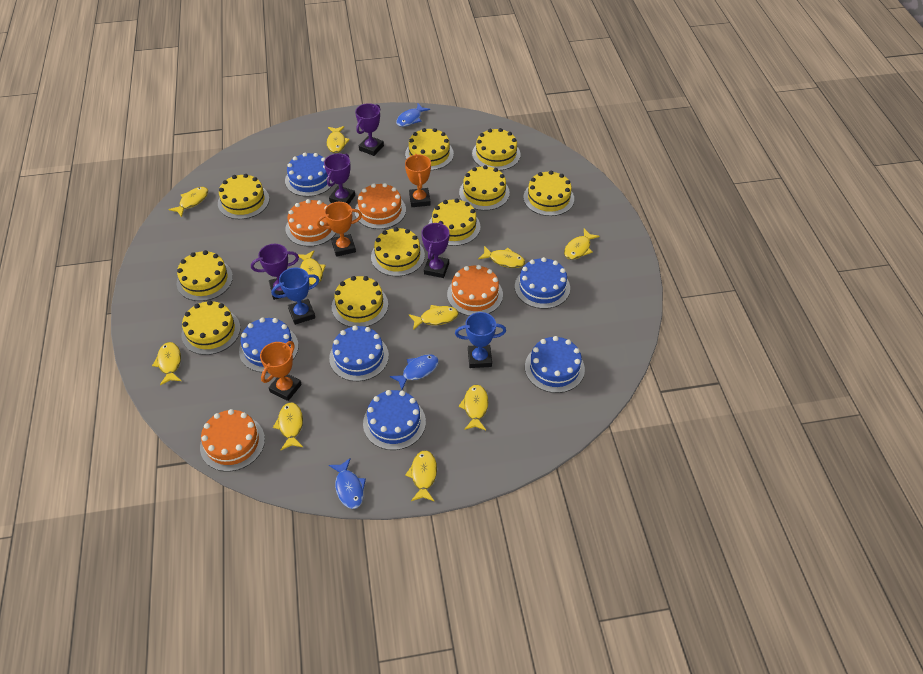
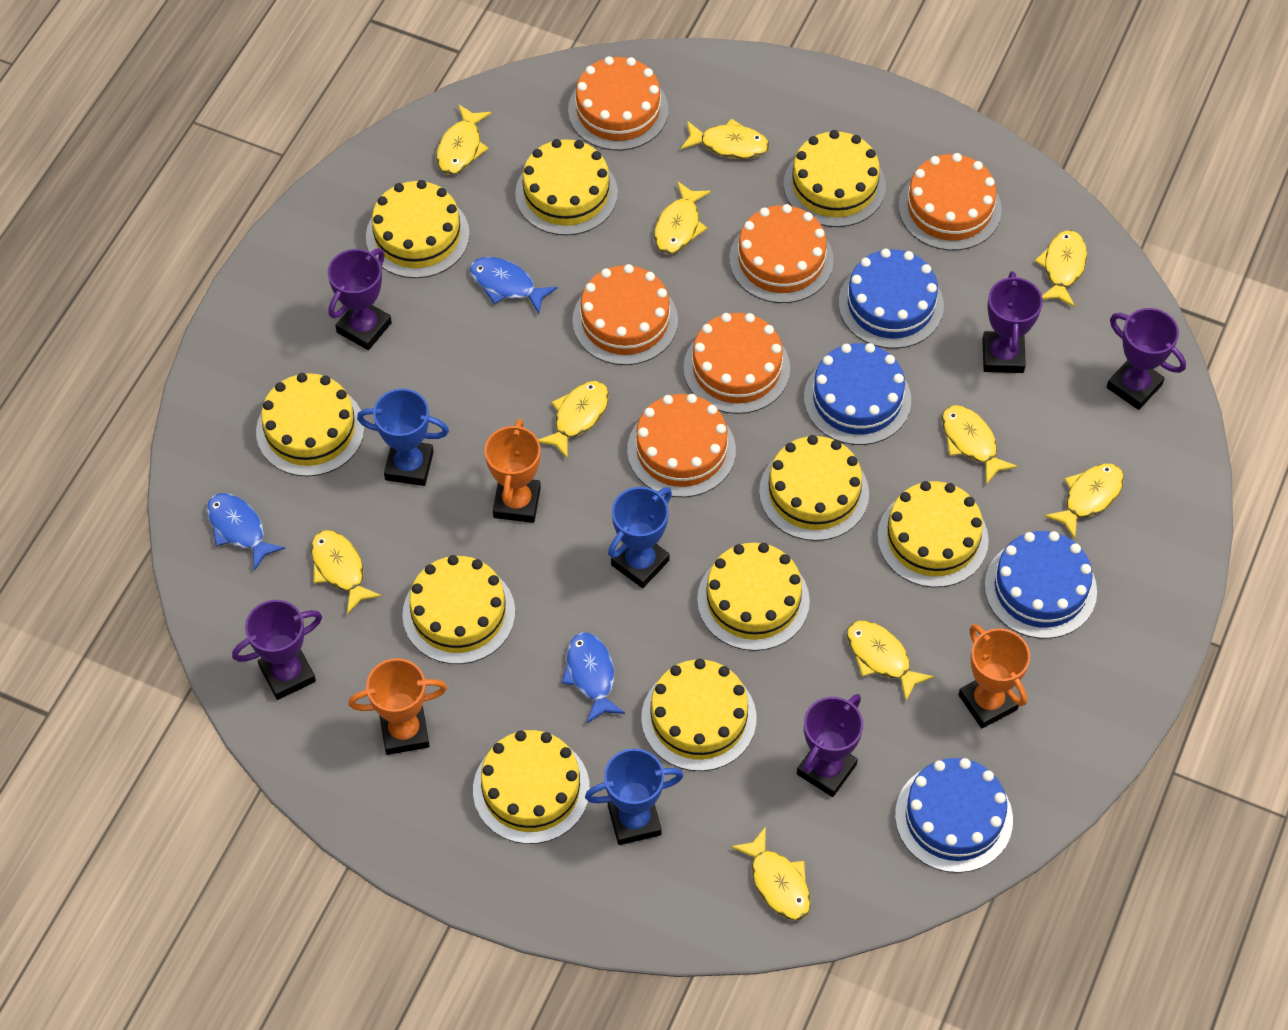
blue cake: [239,318,299,372] [285,153,332,197] [329,325,389,381] [363,390,426,450] [515,257,570,309] [525,336,585,393] = 6 -> [804,343,911,445] [839,249,944,349] [895,758,1013,873] [984,531,1097,639] = 4
blue trophy: [272,268,320,325] [455,312,506,368] = 2 -> [357,389,449,486] [585,748,683,845] [608,487,672,588] = 3
orange cake: [200,409,265,472] [285,199,336,247] [355,183,406,229] [447,265,503,316] = 4 -> [568,56,668,151] [572,264,678,365] [627,394,736,497] [683,313,790,414] [729,204,834,303] [898,153,1002,251] = 6
purple trophy: [251,244,299,300] [324,153,355,204] [355,103,384,156] [421,222,450,278] = 4 -> [232,600,322,700] [328,249,392,350] [797,694,863,797] [982,271,1043,373] [1107,308,1186,410] = 5

